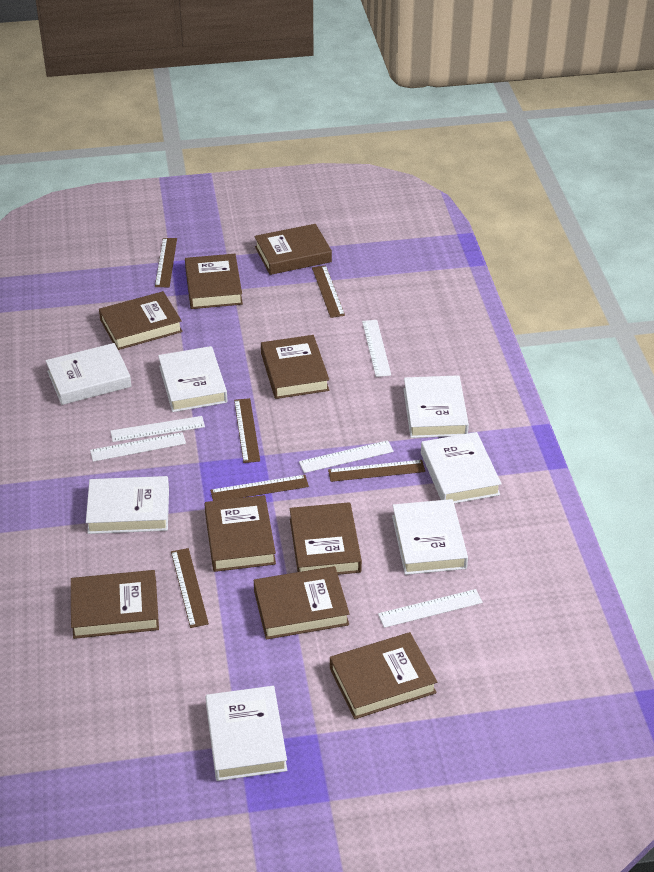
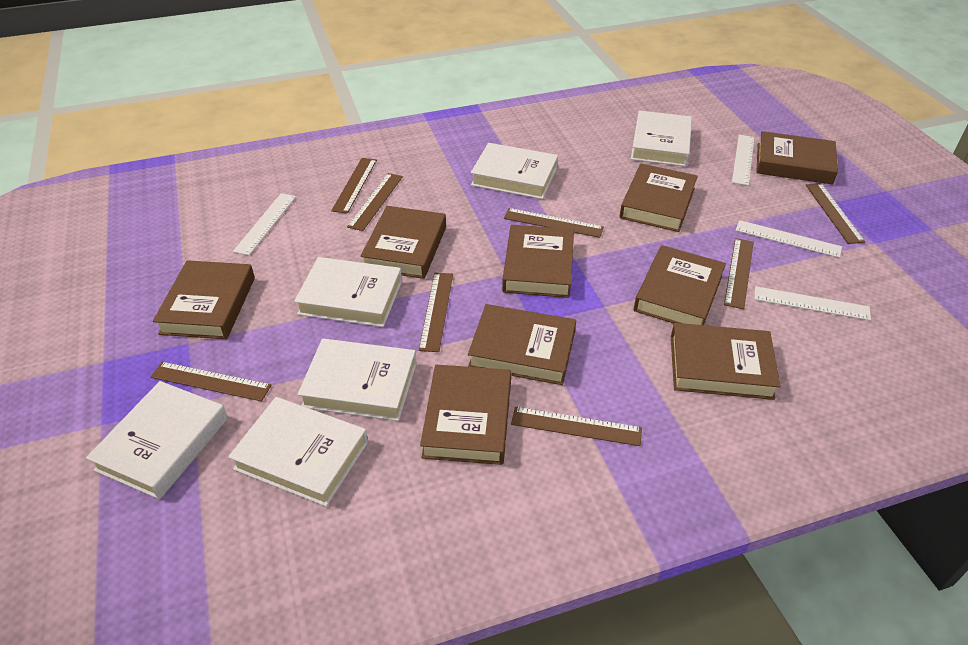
brown ruler: [155,238,177,287] [171,548,209,628] [210,475,309,501] [234,398,260,463] [312,265,345,318] [328,460,425,482] = 6 -> [151,362,271,402] [331,158,377,214] [347,173,403,231] [419,273,453,352] [504,208,604,238] [511,407,642,446] [724,238,754,309] [806,183,865,244] = 8
white book: [46,343,132,405] [86,476,169,534] [158,346,227,412] [205,686,287,781] [392,499,468,575] [403,375,469,438] [421,432,502,504] = 7 -> [86,381,228,499] [228,397,368,507] [294,257,402,327] [298,339,417,421] [471,143,558,199] [631,110,692,167] = 6
white ruler: [90,432,186,462] [110,416,205,442] [299,440,394,473] [362,320,391,377] [378,589,483,628] = 5 -> [233,193,296,256] [732,135,754,186] [736,220,842,258] [754,286,871,321] = 4

